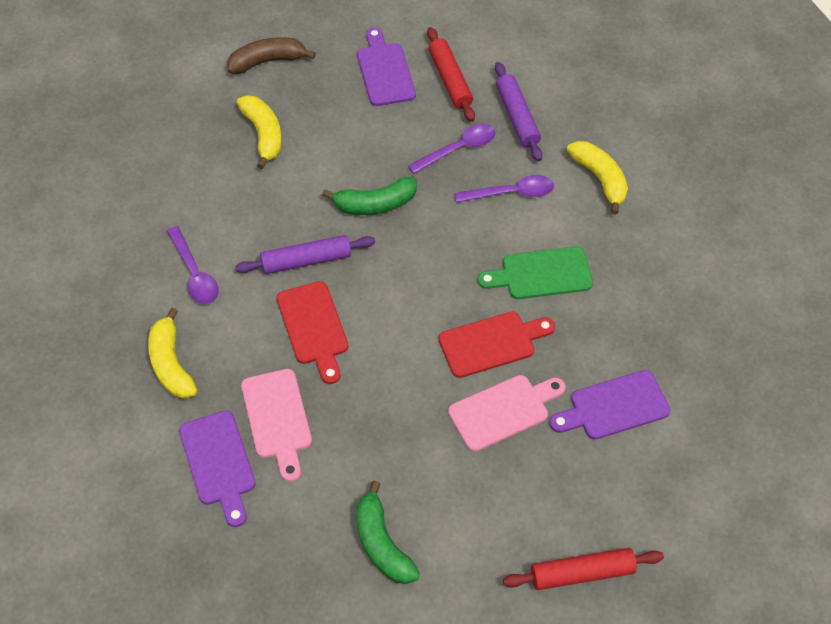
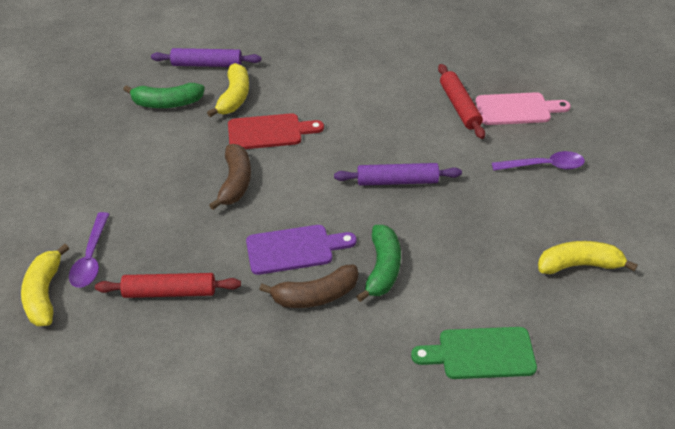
brown banana: [227,38,316,74] = 1 -> [209,144,251,210] [259,265,358,308] = 2
pink cutting board: [241,369,312,482] [448,375,565,452] = 2 -> [476,92,571,125] = 1
purple cutting board: [179,410,256,527] [357,27,416,106] [549,370,670,439] = 3 -> [246,225,356,275] = 1
purple spoon: [167,226,219,304] [408,124,496,174] [454,175,554,203] = 3 -> [69,212,109,288] [492,151,585,171] = 2
red cutting board: [277,281,348,384] [438,312,555,378] = 2 -> [228,113,324,149] = 1

